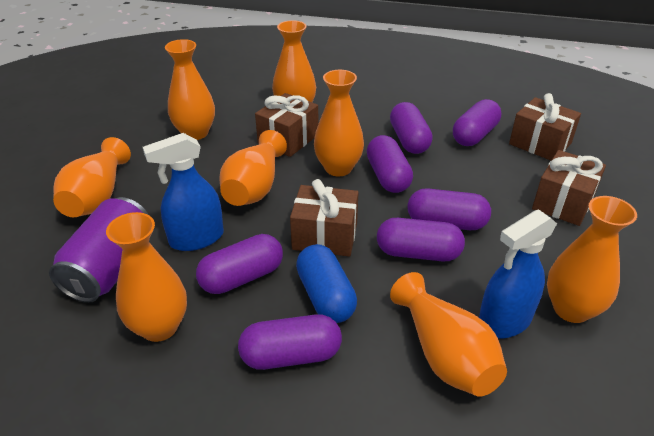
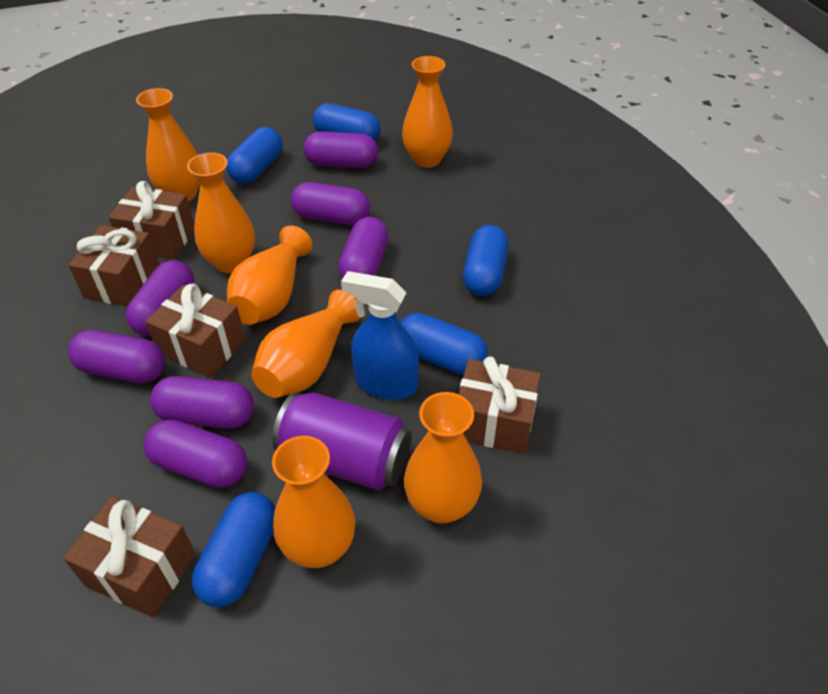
blue capsule: [296,244,357,323] = 1 -> [192,492,275,607] [226,127,283,184] [313,103,381,141] [400,313,488,375] [463,225,509,296] = 5
blue spray bottle: [143,133,224,251] [479,209,557,338] = 2 -> [341,271,419,400] = 1
brown gift: [255,93,318,157] [290,179,359,257] [509,93,581,161] [532,150,606,226] = 4 -> [63,496,196,618] [69,225,160,307] [109,181,195,259] [145,283,245,377] [459,356,541,454] = 5
orange vase: [53,137,131,217] [106,212,187,342] [165,39,215,140] [219,130,287,206] [272,20,316,102] [314,70,364,176] [390,272,507,397] [547,196,637,323] = 8 -> [136,88,200,202] [187,153,255,273] [227,226,312,325] [251,290,361,398] [272,436,356,568] [402,56,453,168] [404,392,482,524] = 7

